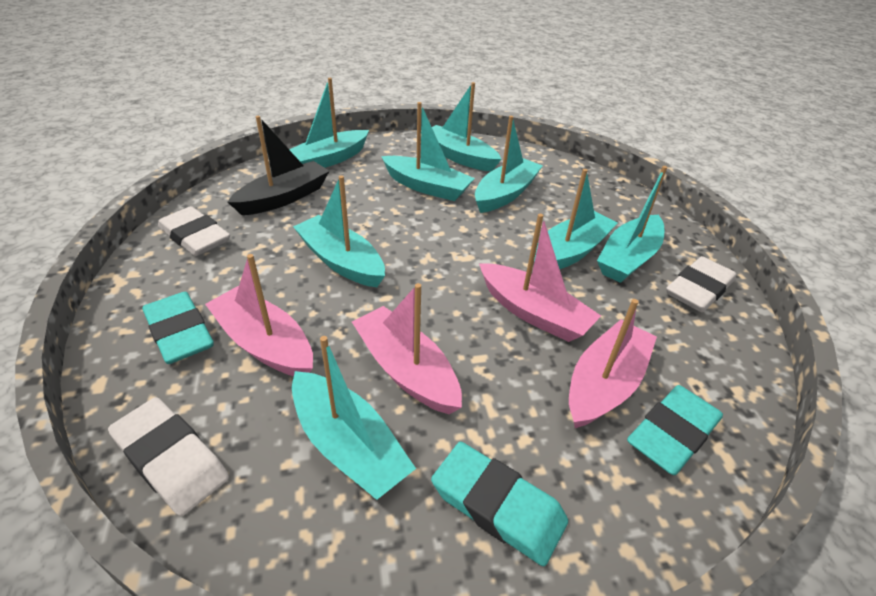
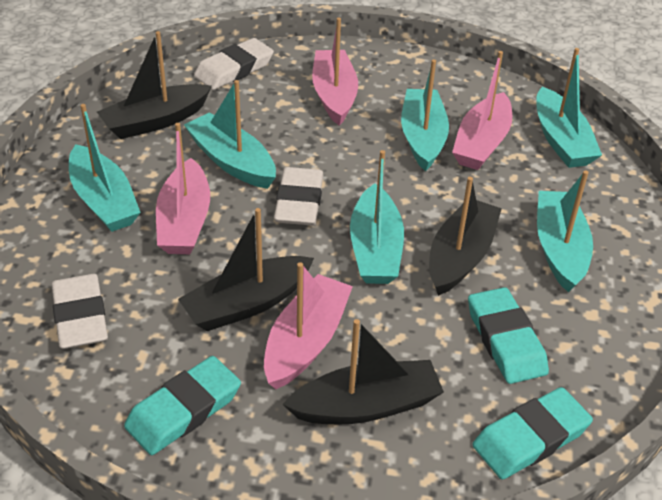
black boat: [228,116,329,215] = 1 -> [97,31,212,139] [178,208,314,331] [282,319,444,424] [429,177,502,296] = 4
turquoise boat: [289,78,369,168] [292,336,416,500] [293,175,385,287] [381,102,475,201] [432,82,501,171] [475,116,543,213] [534,169,617,269] [597,166,667,283] = 8 -> [69,104,141,232] [184,80,276,189] [350,150,404,284] [401,59,449,172] [536,48,602,168] [537,170,593,292] = 6

